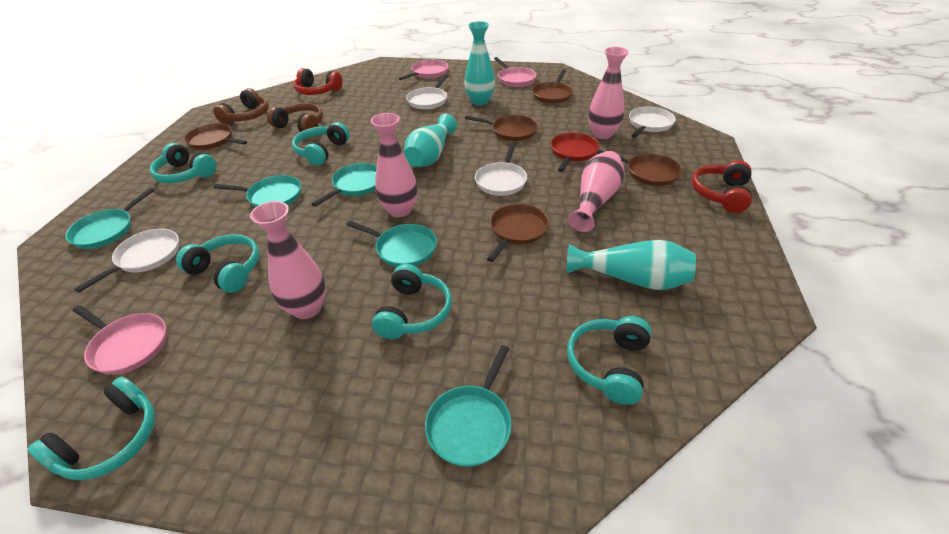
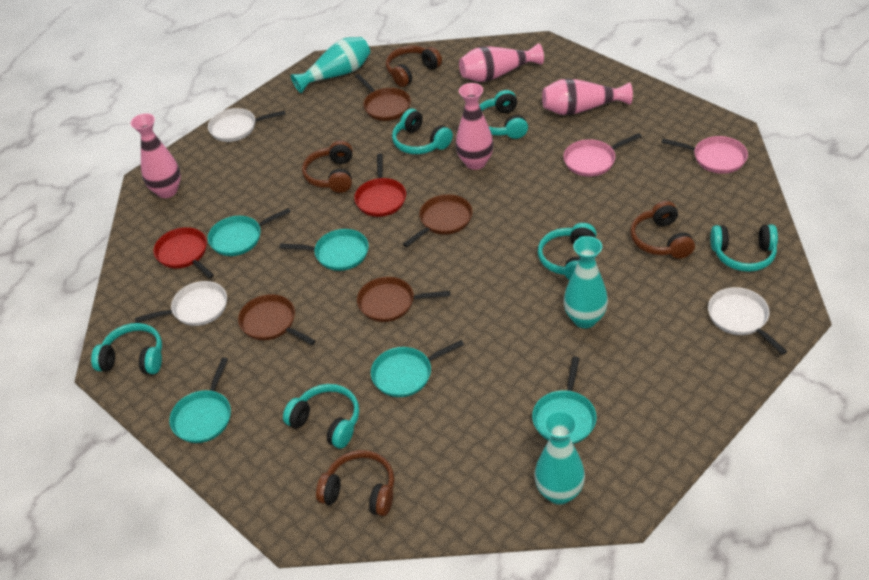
brown headphones: [213,88,269,125] [267,103,323,132] = 2 -> [302,140,352,193] [316,450,394,516] [386,45,442,87] [630,201,695,259] = 4
brown pan: [184,123,247,150] [465,115,538,141] [487,204,549,262] [532,69,573,104] [597,150,682,186] = 5 -> [238,294,316,345] [355,74,411,121] [357,277,450,322] [403,194,473,247] = 4
pink pan: [72,305,167,375] [399,60,449,80] [494,57,537,87] = 3 -> [563,133,642,177] [662,136,748,174] = 2
red headphones: [293,68,342,95] [692,160,752,213] = 2 -> none = 0
red pan: [551,132,600,172] = 1 -> [154,227,214,279] [354,153,406,217] = 2
white pan: [75,229,179,293] [406,75,448,110] [475,143,527,196] [629,107,676,138] = 4 -> [135,281,227,326] [208,108,286,142] [708,287,787,355] = 3

